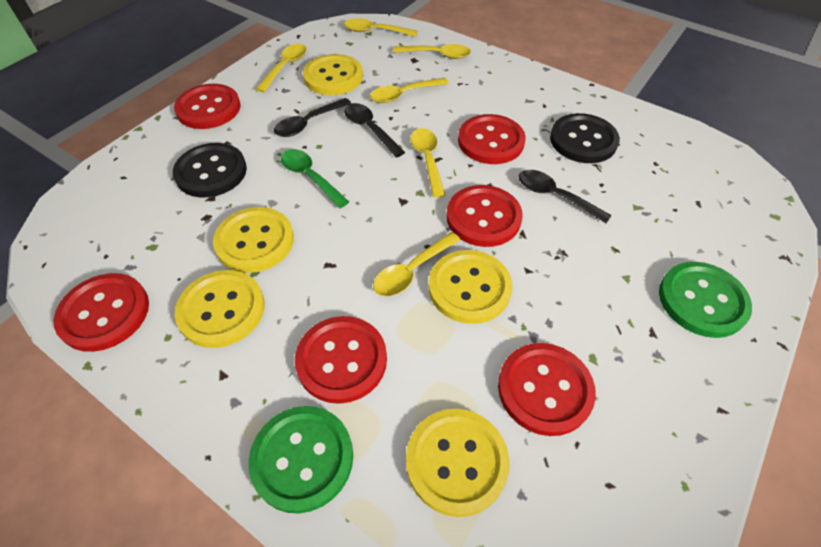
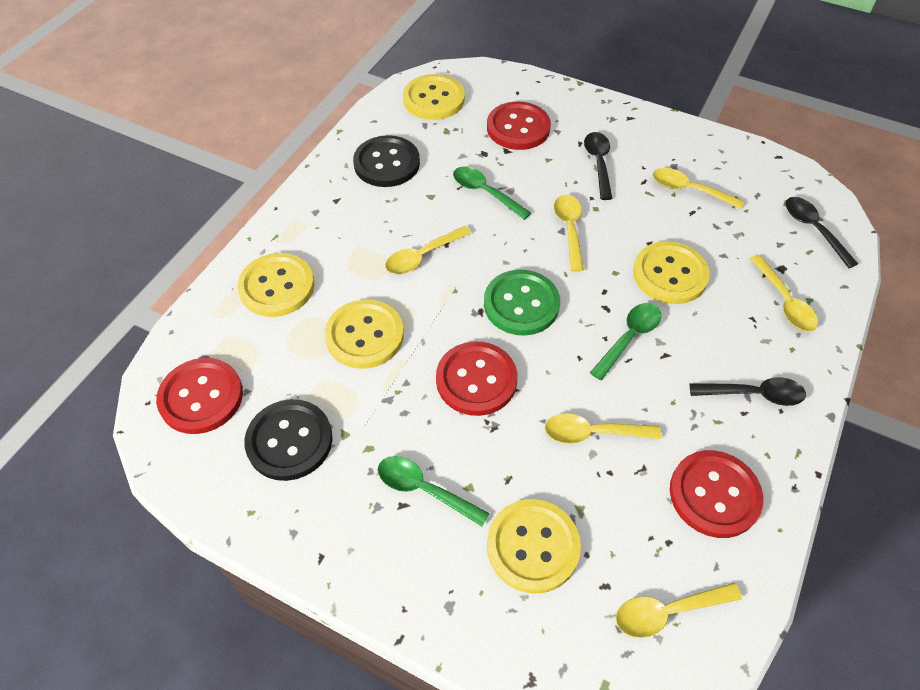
green button: [249,406,353,514] [659,262,752,338] = 2 -> [484,270,560,336] = 1
green spoon: [281,149,349,208] = 1 -> [378,456,490,526] [453,166,531,220] [590,303,661,380] = 3
red button: [54,273,149,352] [174,84,241,129] [295,316,387,404] [446,185,523,247] [458,114,526,164] [498,343,596,436] = 6 -> [156,358,243,434] [436,341,517,416] [487,102,551,150] [670,450,763,538] = 4

